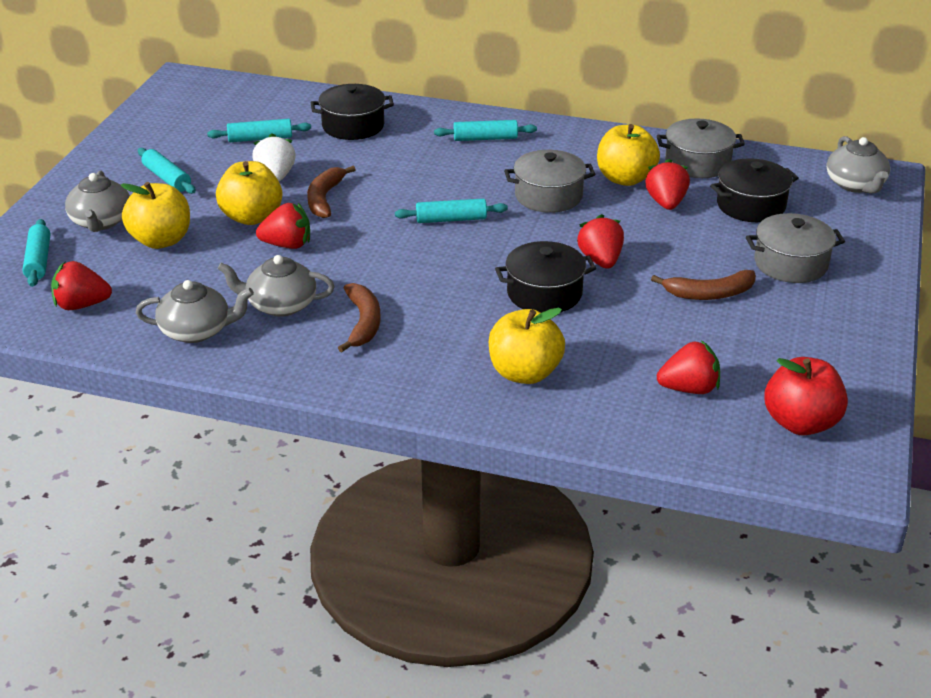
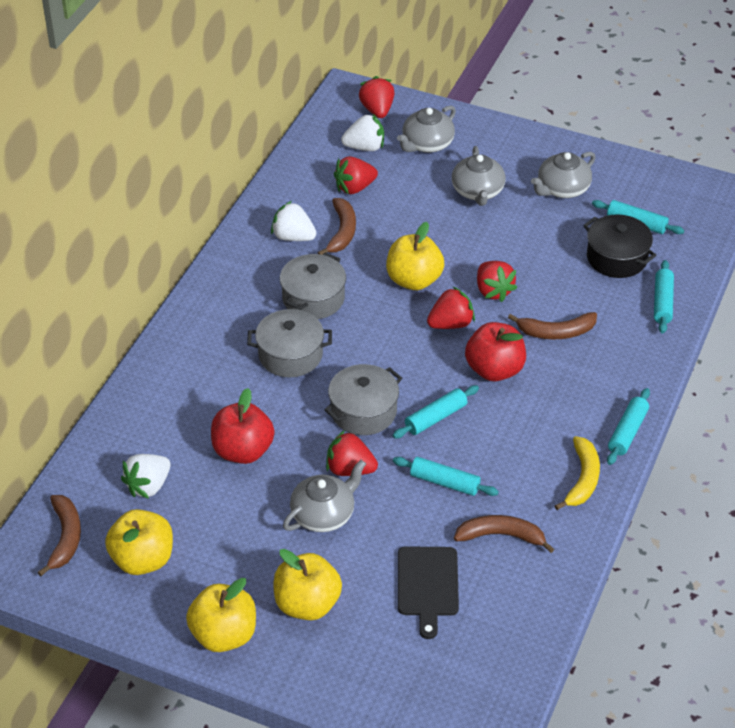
black cutting board: none = 0 -> [398,546,459,639] = 1
black pot: [311,84,394,140] [495,241,596,313] [710,158,798,222] = 3 -> [583,214,657,278] = 1
brown banana: [307,166,356,218] [338,283,380,352] [651,270,756,300] = 3 -> [37,495,81,576] [318,198,356,255] [454,515,554,553] [508,312,597,339] = 4
red apple: [764,357,848,435] = 1 -> [211,388,275,464] [465,322,526,381] = 2
white strawberry: [252,133,296,181] = 1 -> [121,454,171,499] [271,201,316,241] [341,113,384,151] = 3
yellow banana: none = 0 -> [555,436,600,510] = 1

